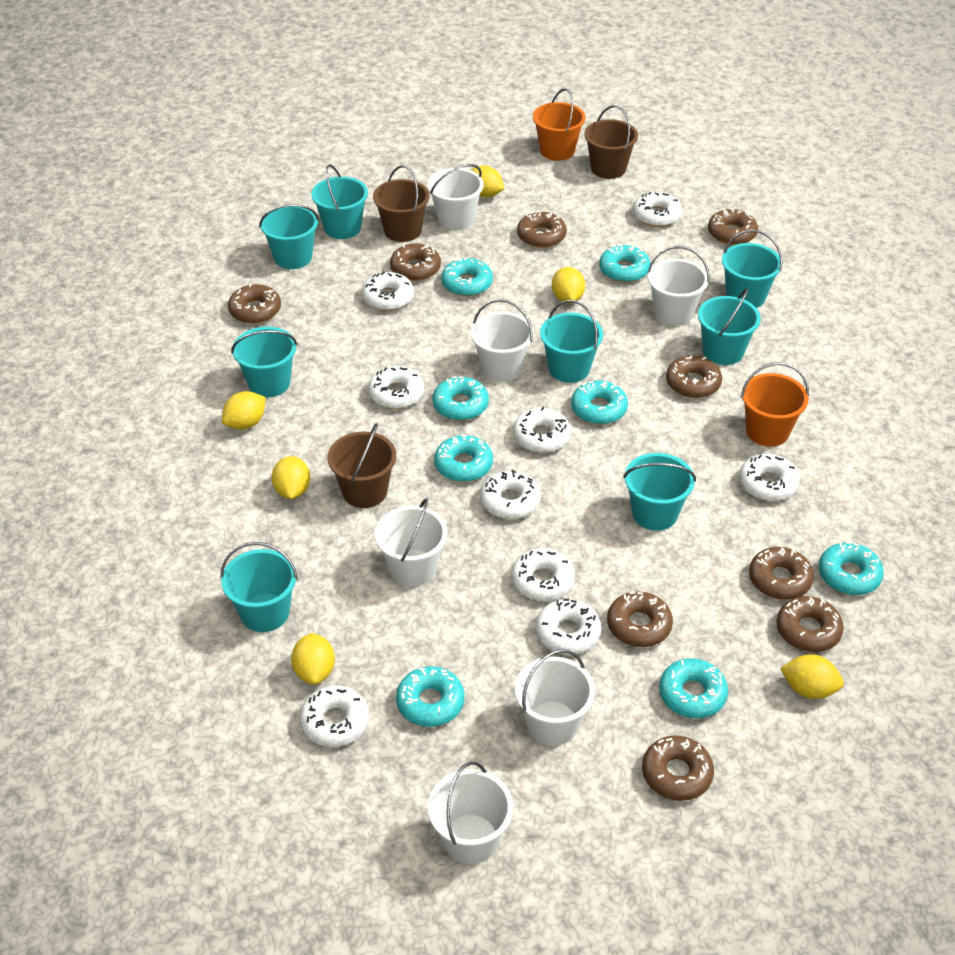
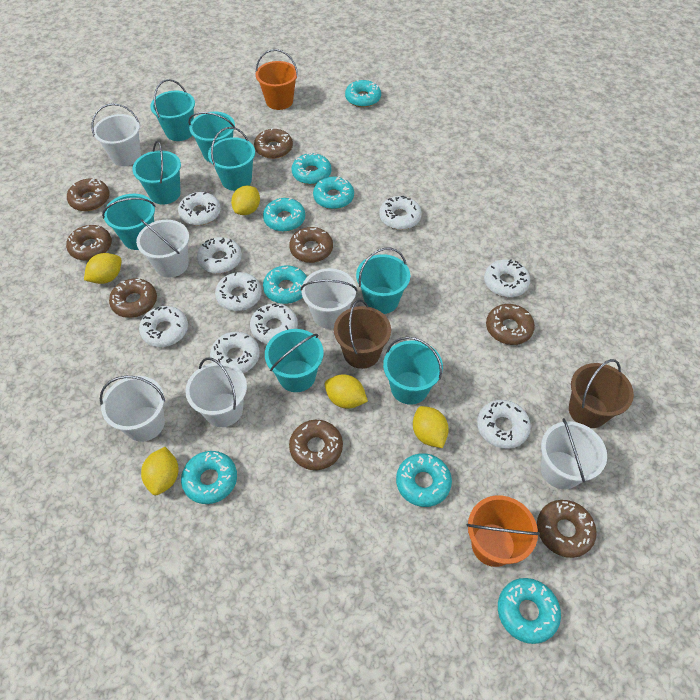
brown bucket: [328,423,396,508] [373,165,429,242] [584,105,638,179] = 3 -> [334,299,391,369] [569,359,634,428] = 2
brown donut: [228,284,281,324] [390,243,441,281] [517,211,567,248] [607,592,673,647] [642,736,714,801] [666,355,722,398] [708,208,758,245] [749,547,814,600] [777,596,844,652] = 9 -> [66,225,112,260] [67,178,110,211] [109,278,157,318] [254,128,293,159] [289,227,333,263] [289,420,343,470] [486,304,535,345] [537,500,597,558] = 8
yellow lemon: [222,391,265,430] [271,456,311,499] [291,633,335,685] [471,166,505,198] [552,267,585,303] [780,654,844,699] = 6 -> [84,253,121,284] [141,447,179,495] [231,186,260,215] [325,374,368,409] [413,406,449,448] = 5

